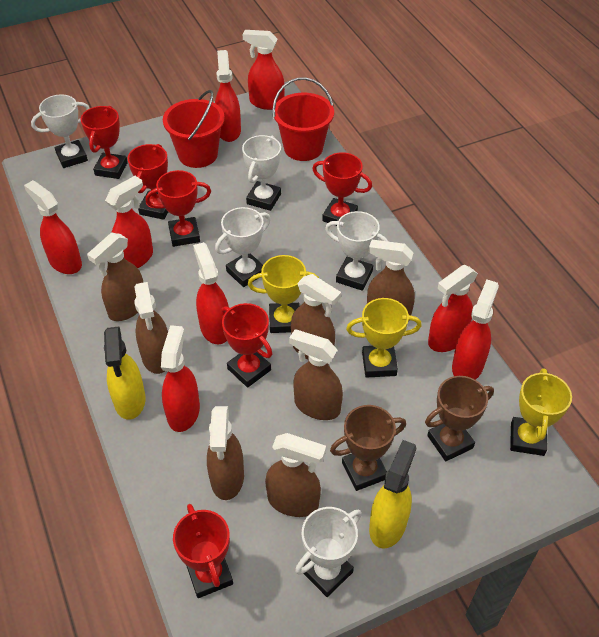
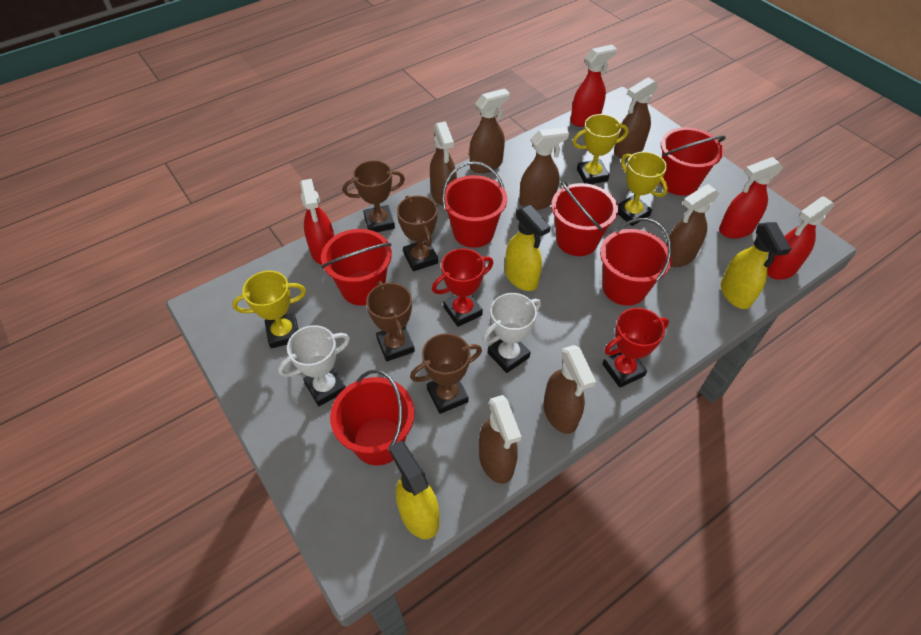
brown trophy: [330,405,406,491] [425,376,494,461] = 2 -> [343,160,405,232] [366,281,415,361] [397,195,438,271] [410,333,482,414] = 4
red bucket: [163,90,225,168] [272,77,334,161] = 2 -> [321,229,392,306] [330,370,415,465] [442,162,507,248] [551,180,618,256] [600,218,672,306] [660,127,726,196] = 6
red spray bottle: [24,180,82,274] [105,176,153,268] [161,325,200,432] [193,242,229,344] [215,50,241,142] [242,30,285,110] [428,265,478,352] [452,280,499,380] = 8 -> [300,179,334,265] [571,45,617,127] [719,157,783,239] [767,196,834,280] = 4
red trophy: [81,106,128,179] [128,144,168,220] [146,170,211,247] [173,504,233,598] [221,303,272,388] [312,152,372,226] = 6 -> [432,248,493,327] [603,308,669,388] = 2
white trophy: [31,94,90,168] [215,207,271,287] [242,135,281,211] [295,507,361,597] [325,211,389,291] = 5 -> [278,325,350,406] [483,293,541,373] = 2
yellow spray bottle: [104,326,146,420] [369,440,416,548] = 2 -> [389,441,439,539] [505,205,551,291] [721,222,791,309] = 3

